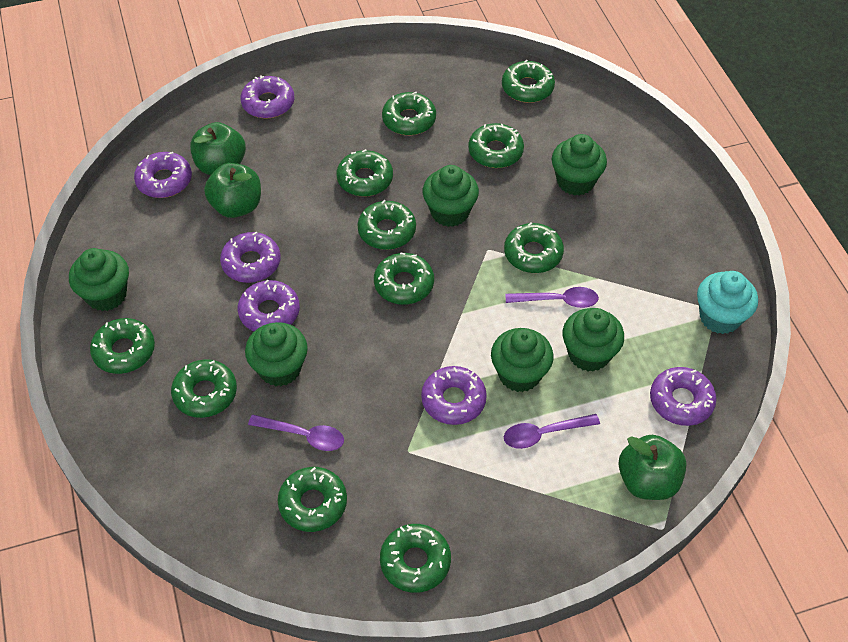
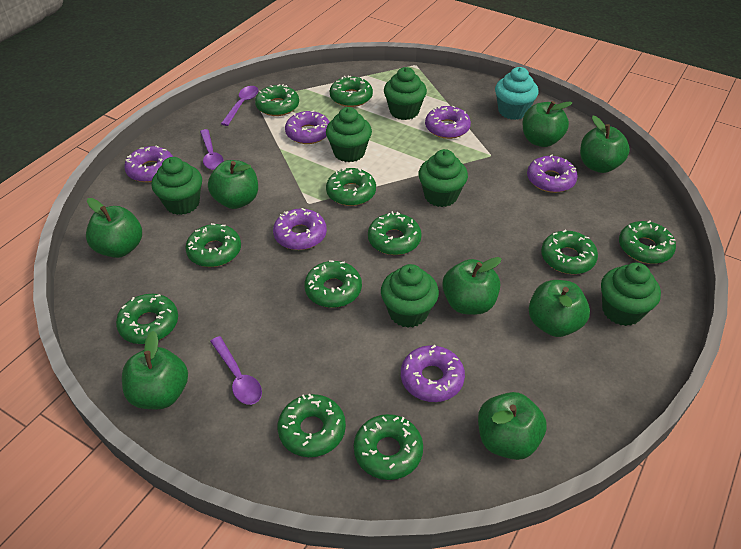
green apple: [190,122,246,175] [204,163,261,218] [618,435,687,500] = 3 -> [86,198,142,258] [122,331,188,409] [208,160,258,209] [442,257,502,315] [478,392,547,460] [522,101,572,147] [529,280,590,337] [580,116,630,173] = 8

